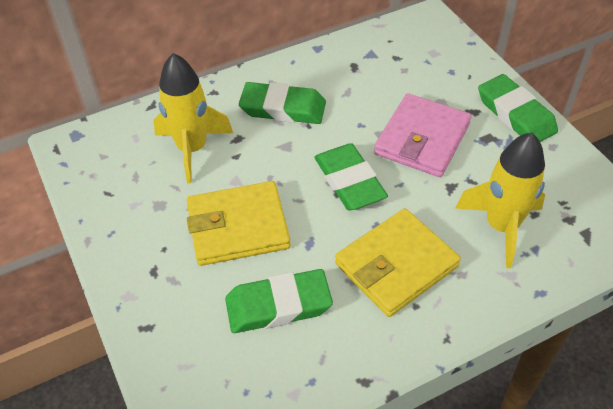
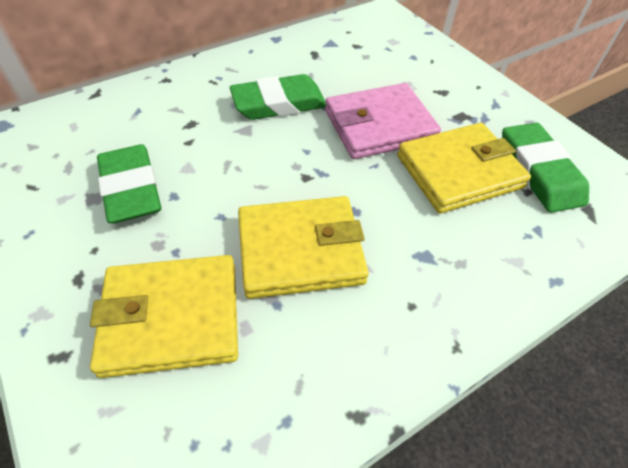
green eraser: [225,269,333,333] [239,82,326,124] [314,143,388,210] [478,74,558,142] = 4 -> [97,144,161,224] [230,74,326,120] [502,123,589,213] = 3
yellow rocket: [153,53,233,184] [455,132,545,268] = 2 -> none = 0
yellow wallet: [187,181,291,266] [335,208,461,317] = 2 -> [90,255,238,378] [238,196,369,299] [397,123,531,214] = 3

